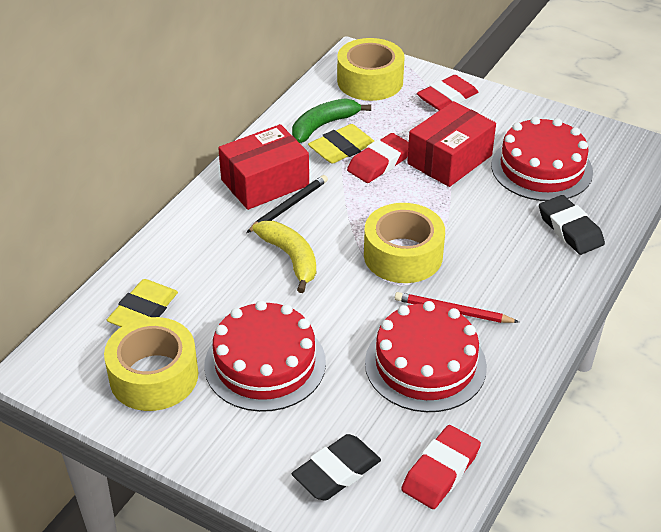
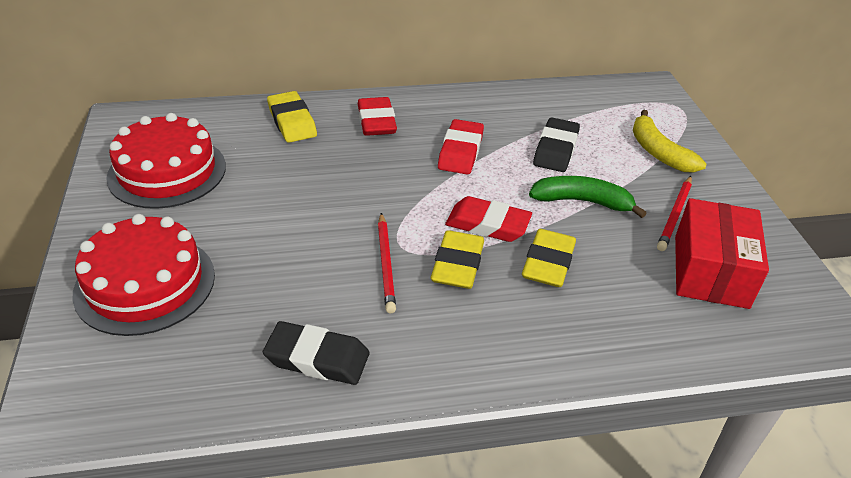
black pencil: [246,175,328,233] = 1 -> none = 0
red box: [218,124,309,210] [407,101,496,187] = 2 -> [675,198,769,309] = 1
red cake: [204,300,326,412] [365,301,487,412] [491,116,593,201] = 3 -> [72,214,215,336] [106,113,226,209] = 2
red pencil: [395,292,519,323] = 1 -> [378,213,396,313] [657,176,692,251] = 2
yellow eraser: [107,279,178,327] [308,124,374,164] = 2 -> [267,91,317,143] [431,230,484,289] [522,229,576,287] = 3
yellow tape: [104,317,198,411] [337,38,405,101] [364,203,445,283] = 3 -> none = 0

